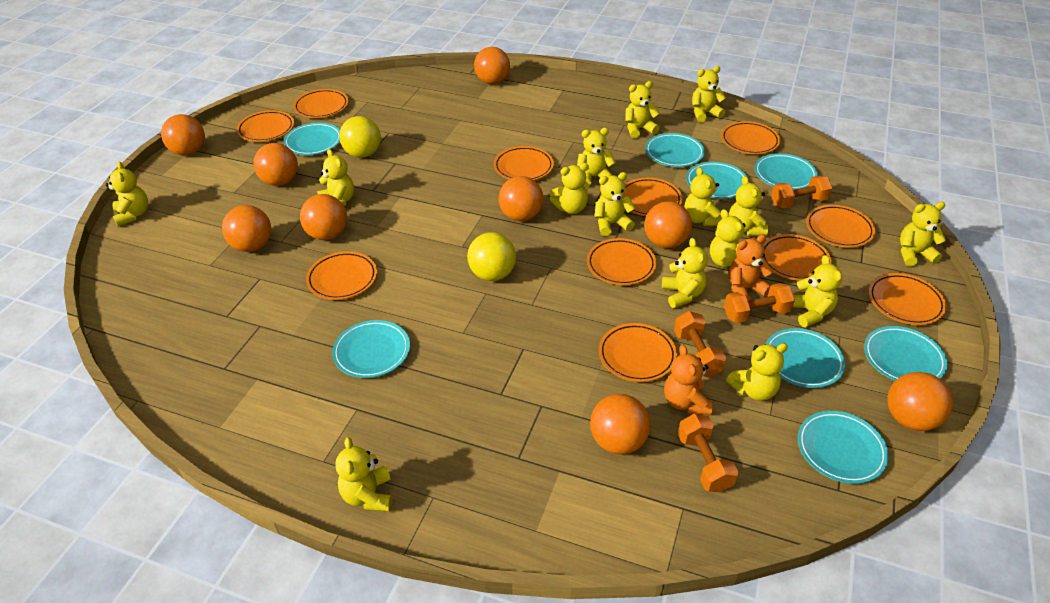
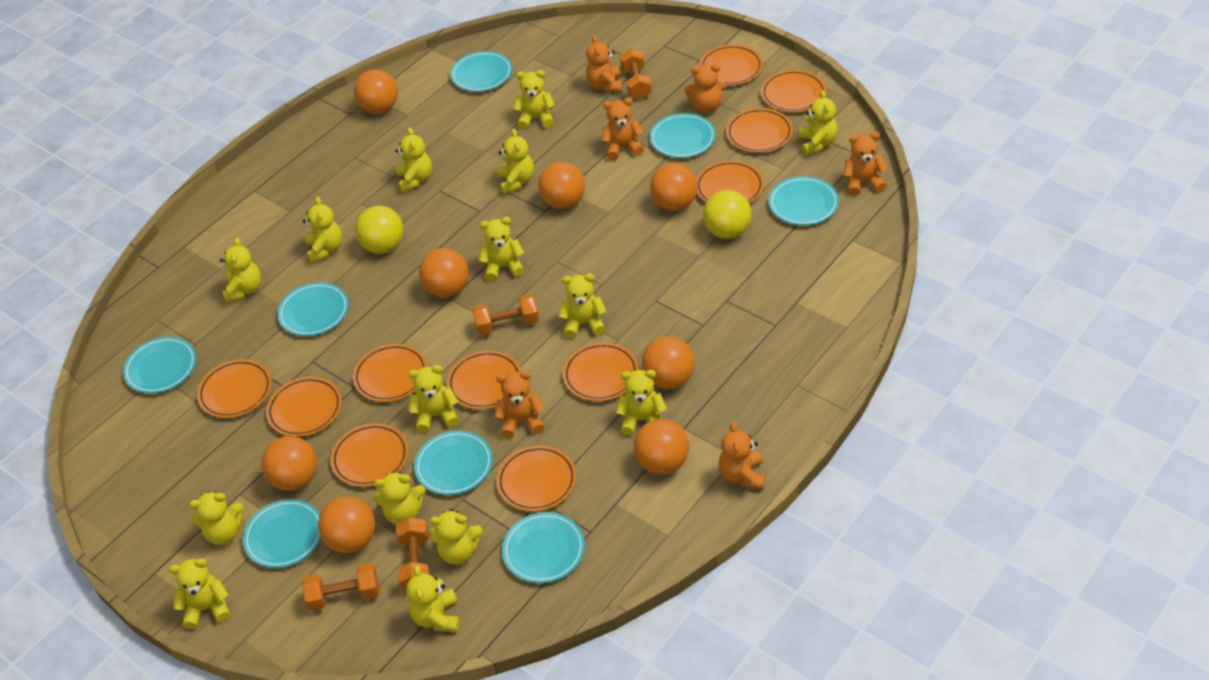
orange ball: [161,114,205,156] [222,205,271,252] [253,143,298,186] [300,194,347,240] [474,47,510,84] [499,176,544,221] [590,394,651,454] [644,201,692,248] [887,372,953,431] = 9 -> [262,436,317,491] [318,496,375,553] [354,70,398,114] [419,248,469,298] [538,162,585,209] [634,419,689,474] [642,336,695,389] [650,163,698,211] = 8
orange teddy bear: [664,345,712,415] [728,234,773,301] = 2 -> [495,371,545,438] [586,35,623,92] [602,98,644,160] [684,64,726,113] [719,422,765,489] [843,132,888,196] = 6

